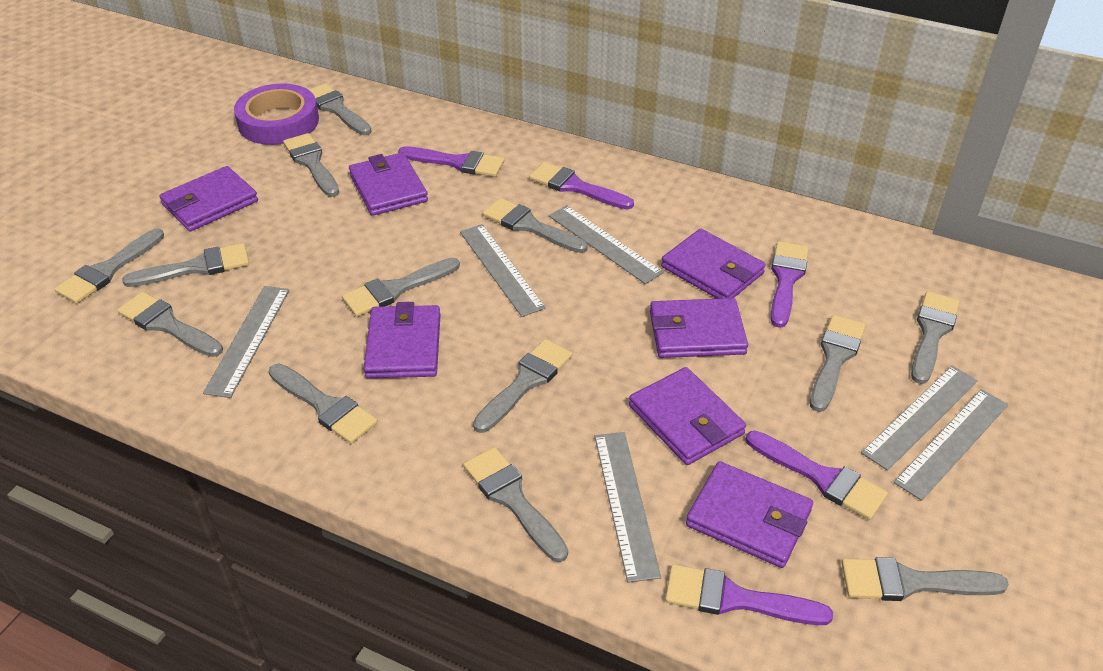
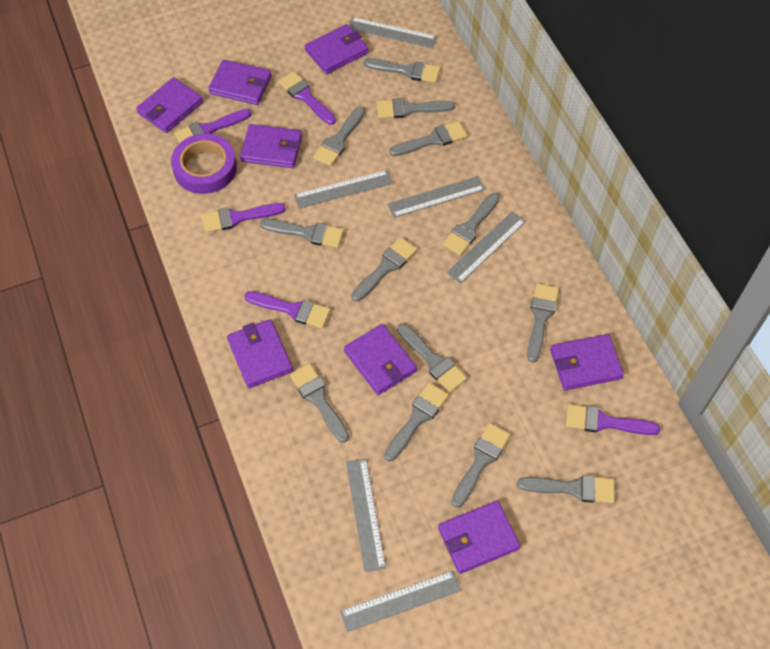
purple wallet: [159,166,258,231] [349,153,428,216] [363,302,441,378] [629,367,746,465] [650,298,748,358] [661,229,766,299] [686,461,813,568] = 7 -> [136,77,203,133] [208,60,272,105] [227,319,293,388] [240,124,302,168] [305,24,369,74] [344,324,417,395] [438,501,520,574] [550,334,624,390] = 8

